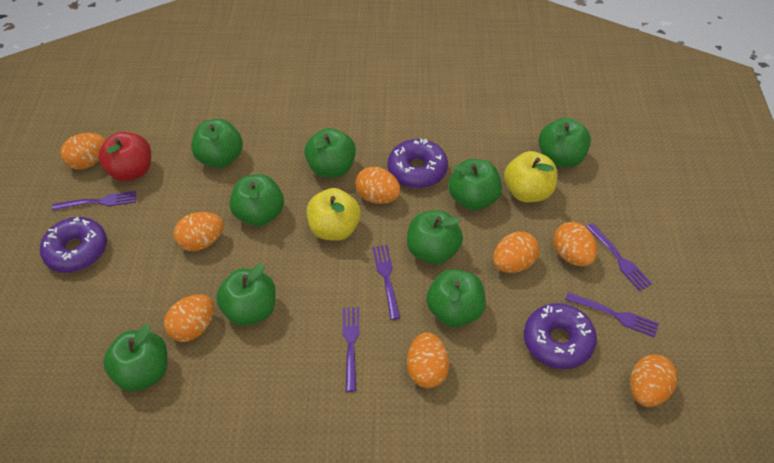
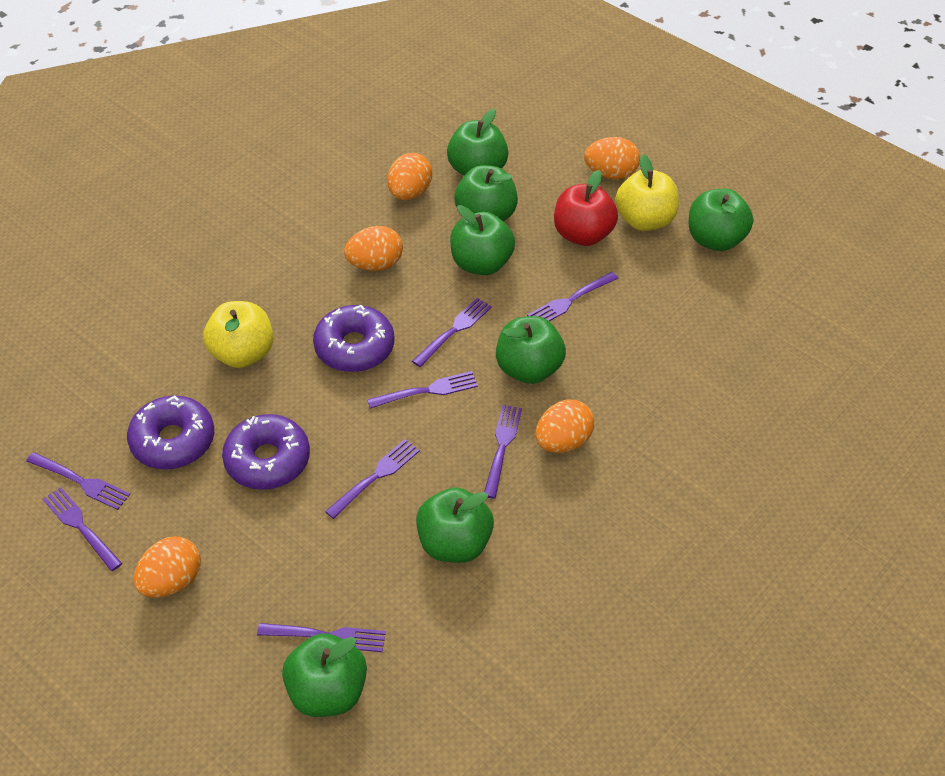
green apple: [103,325,167,391] [191,119,243,168] [216,263,276,326] [230,174,284,226] [304,128,356,178] [407,210,463,264] [426,269,486,327] [448,159,502,210] [538,117,591,167] = 9 -> [282,633,367,717] [416,487,494,563] [447,109,508,176] [450,205,515,275] [454,165,518,221] [496,316,566,384] [688,189,753,251] = 7
orange egg: [61,133,106,170] [164,294,214,342] [174,212,224,251] [355,167,401,204] [407,332,449,388] [493,231,539,273] [553,222,597,266] [630,354,677,407] = 8 -> [134,536,201,598] [344,226,403,271] [387,153,432,200] [535,400,594,453] [584,137,640,179] = 5
purple fork: [52,191,136,211] [343,307,360,392] [372,245,400,320] [565,292,659,337] [586,223,652,291] = 5 -> [26,452,130,510] [43,487,122,571] [257,623,386,652] [325,439,420,519] [367,371,478,409] [412,298,492,367] [484,405,522,499] [527,272,618,321] = 8

